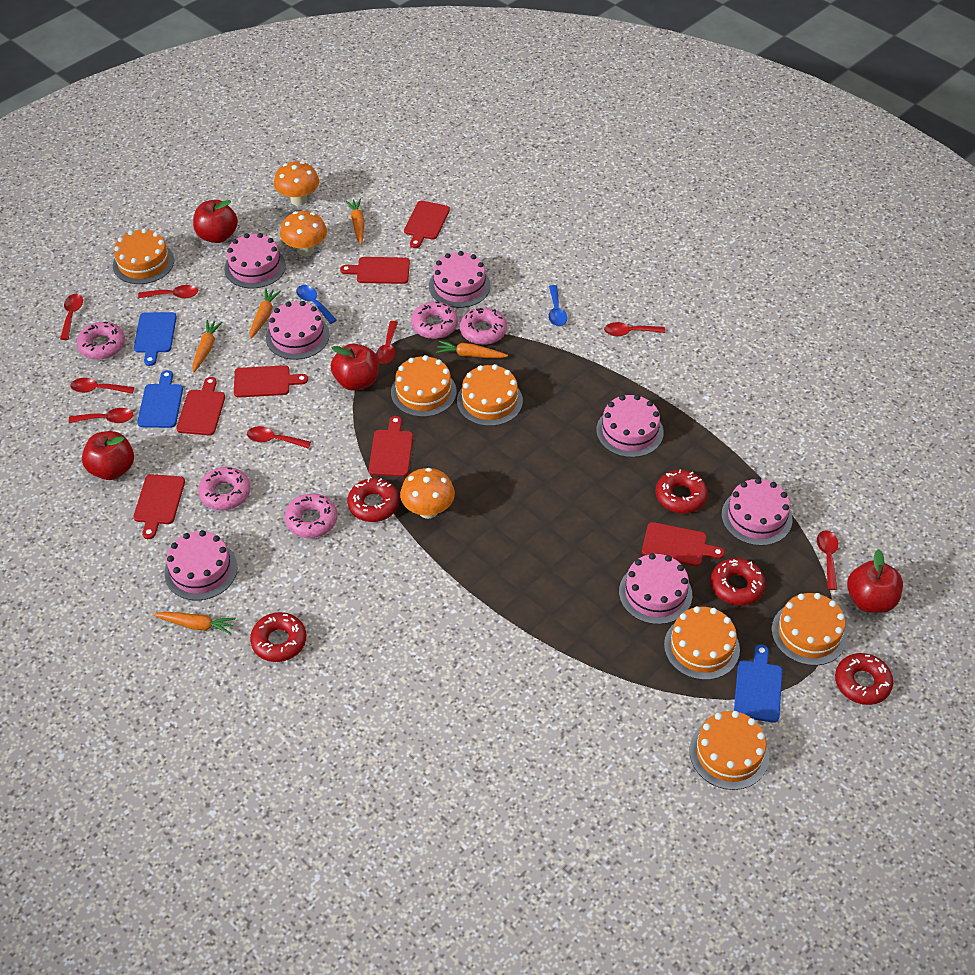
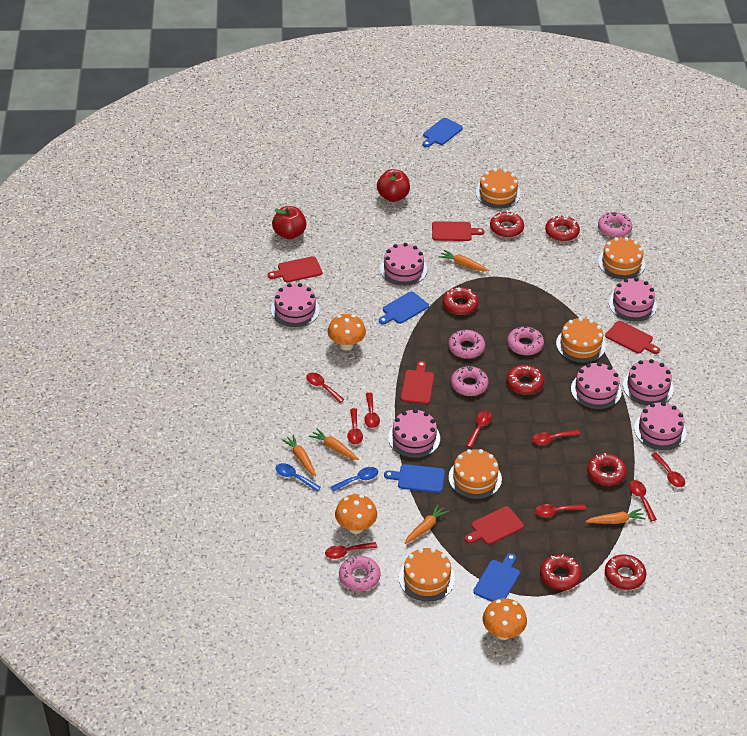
blue cutting board: [134,312,177,366] [137,370,183,428] [734,644,783,723] = 3 -> [379,291,429,325] [384,464,445,493] [423,118,463,147] [473,553,520,602] = 4
orange cake: [113,228,174,284] [391,355,457,417] [457,364,523,426] [664,606,740,680] [690,711,769,790] [772,593,847,666] = 6 -> [399,548,455,601] [449,449,502,499] [476,168,521,208] [556,317,606,363] [598,237,645,279] = 5
red apple: [82,431,134,480] [193,200,238,243] [331,344,379,391] [847,549,903,613] = 4 -> [272,206,307,239] [377,169,410,202] = 2
red cutting board: [133,474,185,539] [176,377,225,435] [234,365,308,397] [340,257,410,284] [369,416,413,477] [404,201,450,248] [642,522,725,566] = 7 -> [268,256,322,282] [401,361,434,404] [432,221,484,241] [465,506,524,545] [605,321,660,354] = 5
red donut: [250,612,306,662] [347,478,399,522] [655,469,708,513] [710,558,765,605] [835,653,893,705] = 5 -> [443,287,478,315] [490,211,524,238] [506,365,544,395] [540,555,582,590] [545,216,580,242] [587,453,627,486] [605,554,646,590] = 7
red spoon: [60,294,83,340] [69,408,133,423] [70,378,134,394] [138,285,198,298] [247,426,311,449] [376,321,398,364] [604,322,665,336] [817,530,838,590] = 8 -> [306,372,345,403] [325,542,377,559] [347,408,363,444] [364,393,380,428] [466,411,492,448] [532,430,580,445] [535,504,586,517] [629,480,657,521] [651,453,685,487] = 9

